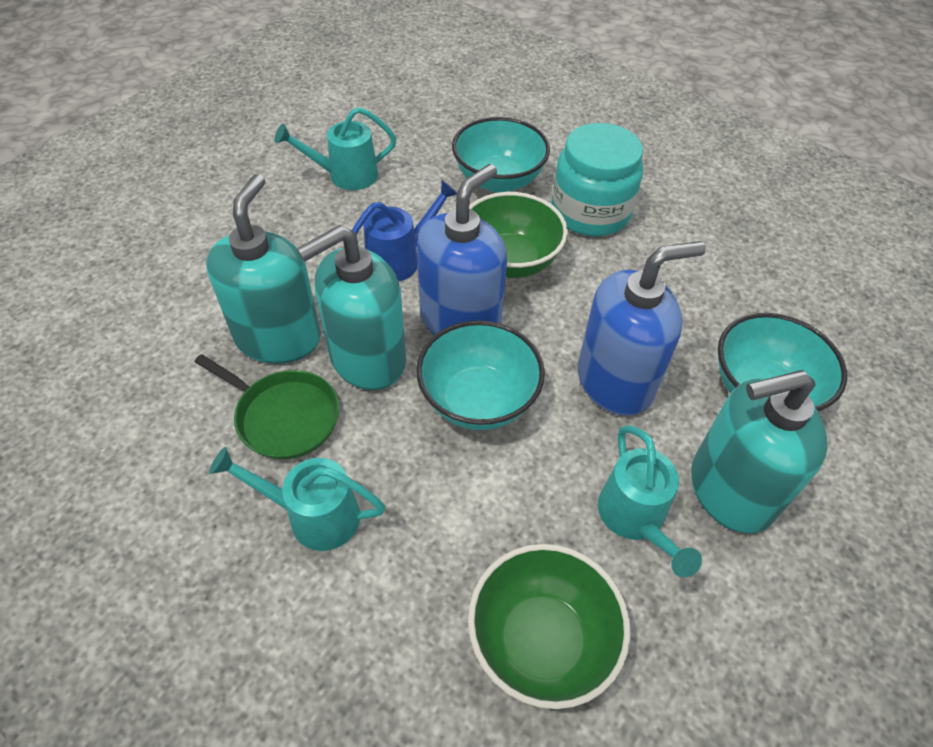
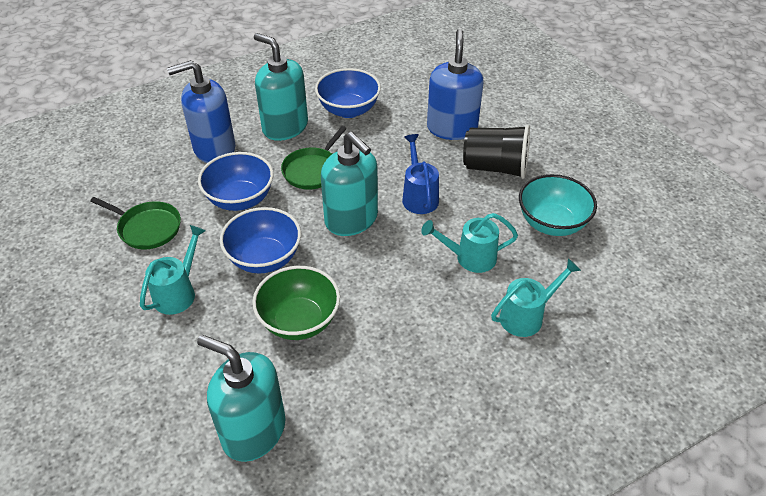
black cup: none = 0 -> [463,125,530,179] = 1
blue bowl: none = 0 -> [198,152,273,211] [220,207,301,274] [315,68,381,118] = 3
green bowl: [468,544,631,709] [469,192,568,278] = 2 -> [252,266,340,340] = 1
green pan: [195,354,339,460] = 1 -> [90,197,181,249] [281,126,347,190] = 2
turquoise bowl: [416,321,545,430] [452,117,550,193] [718,313,847,411] = 3 -> [519,174,597,236] = 1
turquoise jar: [552,123,643,236] = 1 -> none = 0

